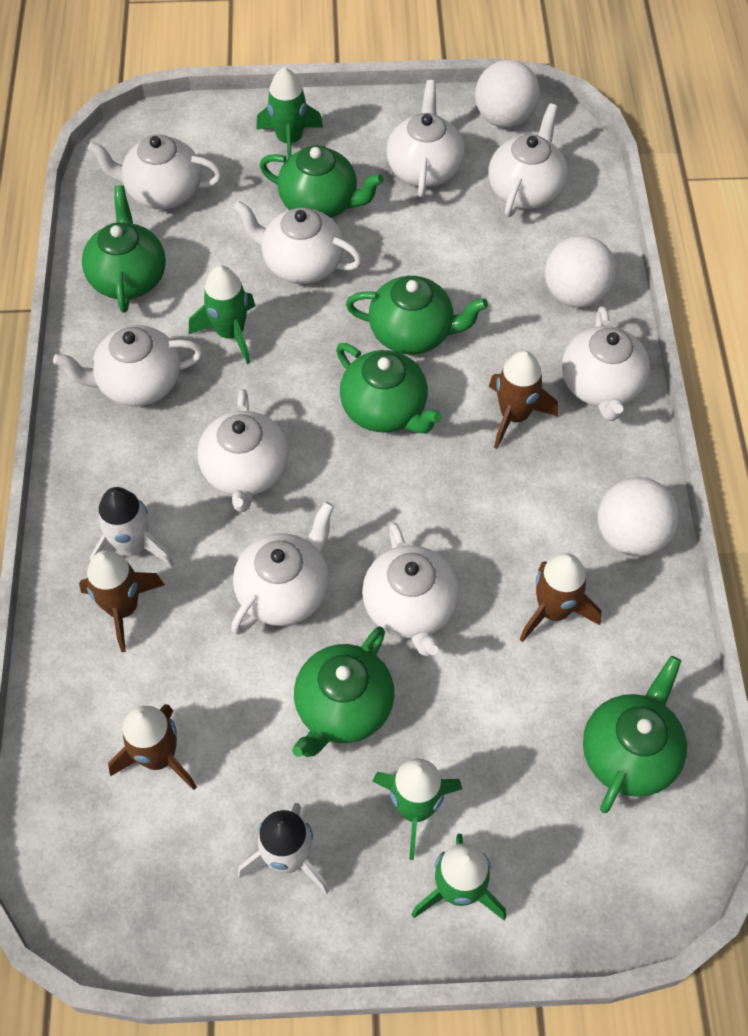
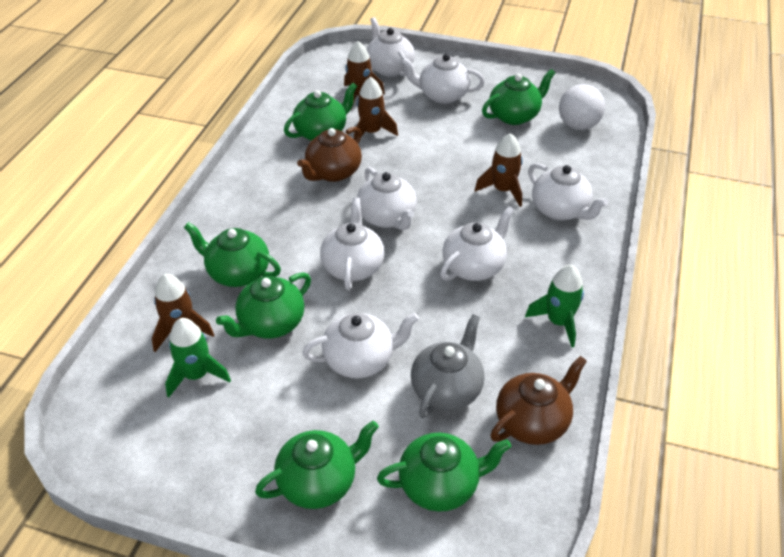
brown teapot: none = 0 -> [297,127,362,182] [490,356,587,445] = 2
green rocket: [189,265,255,364] [256,67,323,158] [372,758,462,860] [411,834,506,920] = 4 -> [165,318,231,398] [525,264,584,348] = 2
grey teapot: none = 0 -> [411,314,485,418] = 1
white ball: [475,60,540,128] [545,235,617,308] [598,477,679,557] = 3 -> [559,84,605,130] = 1
white rocket: [90,487,174,567] [238,803,330,894] = 2 -> none = 0
white teapot: [53,325,203,407] [87,135,222,209] [197,389,289,512] [231,501,334,634] [234,201,362,284] [362,523,459,656] [387,80,465,197] [488,103,568,217] [562,306,650,421] = 9 -> [302,313,419,378] [320,197,384,290] [357,167,417,230] [367,17,415,77] [401,54,485,104] [440,206,514,281] [528,163,608,221] = 7

